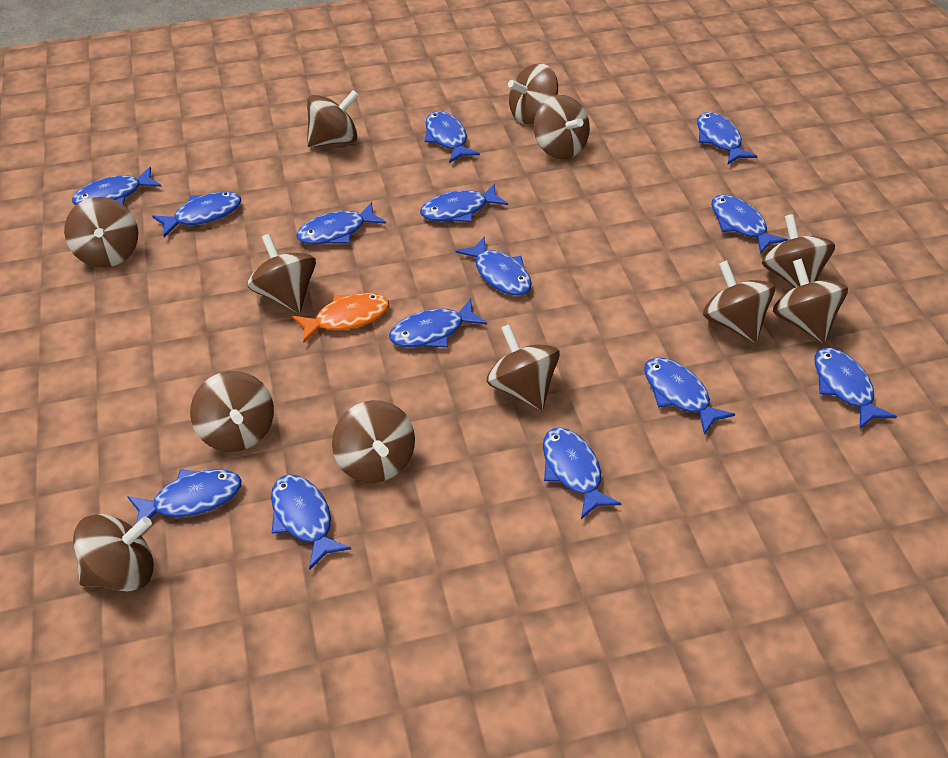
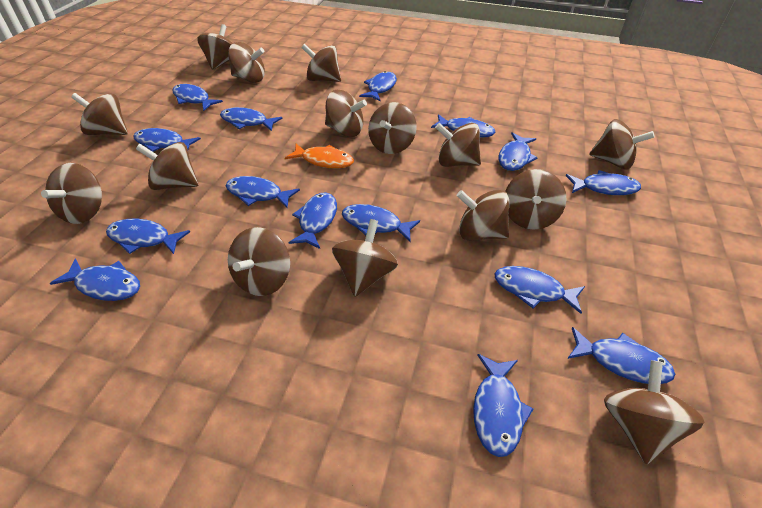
blue fish: [72,167,162,205] [127,469,242,523] [152,192,241,237] [271,474,351,570] [296,202,386,245] [389,298,487,348] [420,183,508,222] [424,111,480,163] [456,236,532,296] [543,428,622,519] [644,358,735,435] [697,112,757,164] [711,195,788,254] [814,348,897,429] = 14 -> [50,258,140,301] [106,219,190,254] [133,128,201,152] [172,84,223,111] [220,107,283,131] [226,176,300,208] [289,193,337,249] [342,204,420,242] [359,71,397,102] [431,114,495,138] [473,354,533,457] [494,266,585,314] [499,132,538,171] [565,170,641,195] [567,327,675,384] = 15
brown spinning top: [64,197,138,268] [73,514,154,591] [190,371,274,452] [248,234,316,314] [307,90,359,147] [332,400,415,483] [487,324,560,410] [508,63,558,124] [534,95,590,159] [703,260,775,343] [762,214,835,288] [773,258,848,343] = 12 -> [41,163,102,224] [71,93,128,135] [136,142,199,190] [197,24,232,70] [228,42,265,83] [228,227,290,296] [301,44,341,82] [325,90,367,137] [332,219,398,297] [368,102,417,154] [435,123,481,167] [456,190,509,241] [505,169,567,230] [589,119,655,169] [604,360,704,465] = 15

